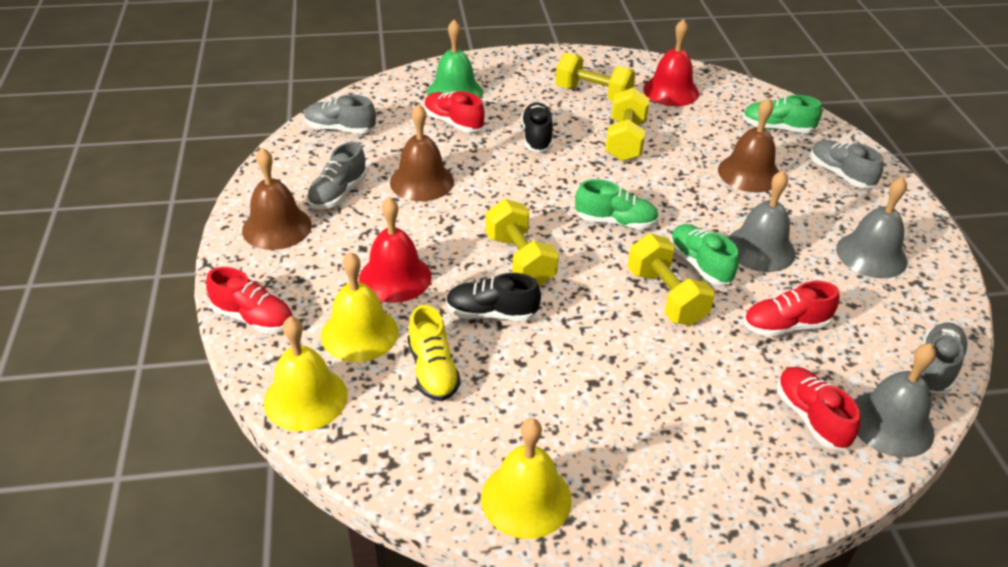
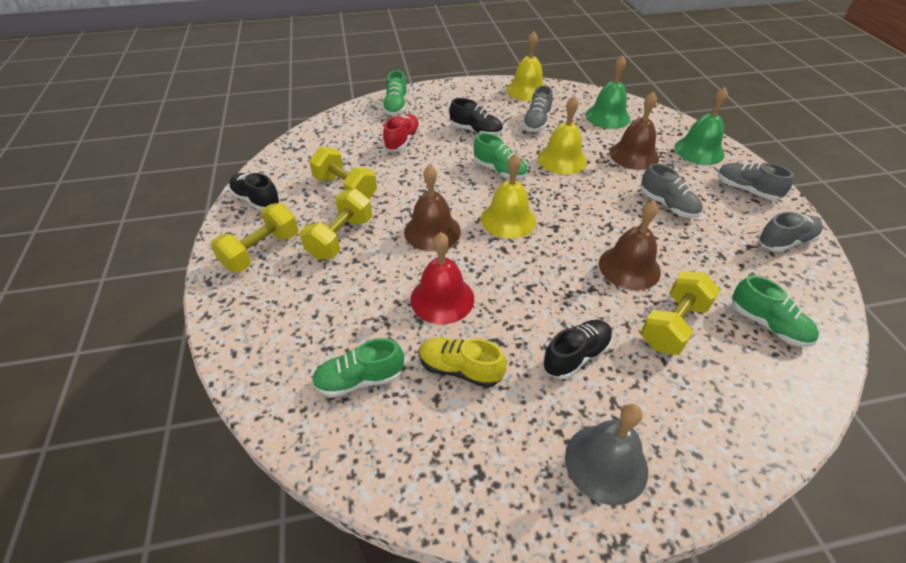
black shoe: [446,273,541,321] [521,102,553,152] = 2 -> [229,173,280,211] [449,98,503,136] [543,320,613,379] = 3
green bell: [427,19,483,99] = 1 -> [585,55,630,129] [674,87,728,165] = 2
green shoe: [575,179,659,229] [670,224,739,285] [743,95,822,133] = 3 -> [312,338,404,398] [382,70,408,116] [474,133,528,180] [732,275,819,347] = 4
grey bell: [728,170,796,272] [836,177,907,278] [854,343,936,458] = 3 -> [565,404,648,505] = 1
red bell: [359,197,432,303] [643,19,699,106] = 2 -> [411,232,474,324] = 1
red shoe: [206,267,293,333] [424,91,485,133] [744,281,840,337] [777,367,860,450] = 4 -> [383,114,420,152] = 1

